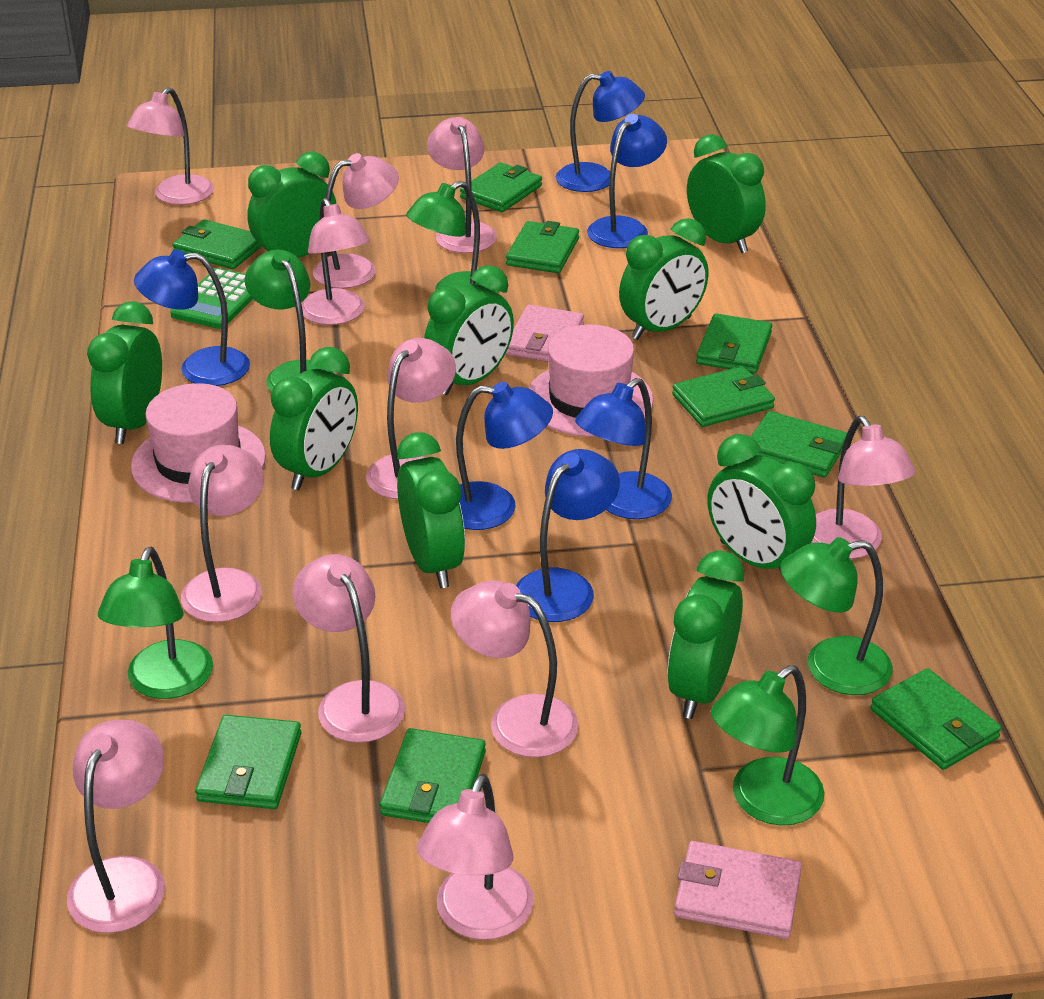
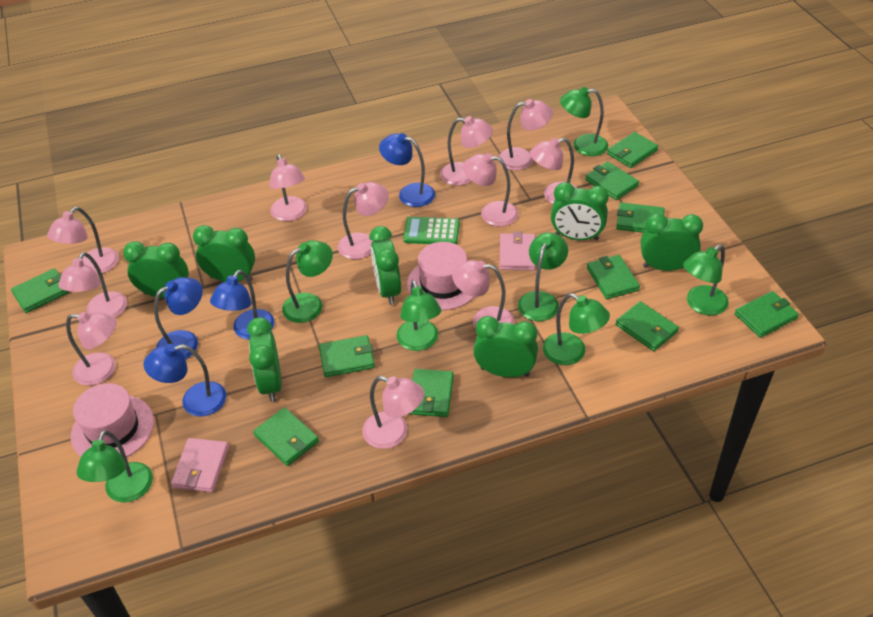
blue lamp: [134,250,250,386] [456,382,553,530] [516,449,620,622] [556,71,645,192] [575,378,672,519] [587,114,667,248] = 6 -> [143,344,226,417] [154,277,203,359] [210,270,275,340] [379,133,435,207] = 4
green clock: [87,301,162,444] [247,151,336,258] [270,347,358,490] [397,432,465,588] [424,265,514,395] [619,218,709,340] [668,551,744,719] [687,134,766,253] [707,434,816,571] = 9 -> [123,241,189,298] [193,225,255,282] [247,317,282,402] [369,226,401,305] [473,316,538,377] [551,182,609,240] [641,214,703,271] = 7
green lamp: [98,547,213,699] [245,250,334,392] [406,181,499,293] [711,665,825,825] [780,537,893,695] = 5 -> [76,430,153,502] [282,240,333,323] [396,280,441,351] [518,232,568,321] [543,293,610,365] [560,87,608,156] [683,244,729,315] = 7
green wallet: [172,219,262,269] [195,715,301,809] [380,728,486,823] [460,163,542,212] [506,221,579,273] [672,366,775,427] [696,313,772,374] [751,411,847,478] [871,668,1002,770] = 9 -> [11,268,70,313] [253,407,319,466] [319,335,375,377] [409,369,454,417] [585,161,639,200] [587,255,640,299] [607,132,659,168] [616,202,665,233] [616,301,679,351] [735,291,799,338] = 10

